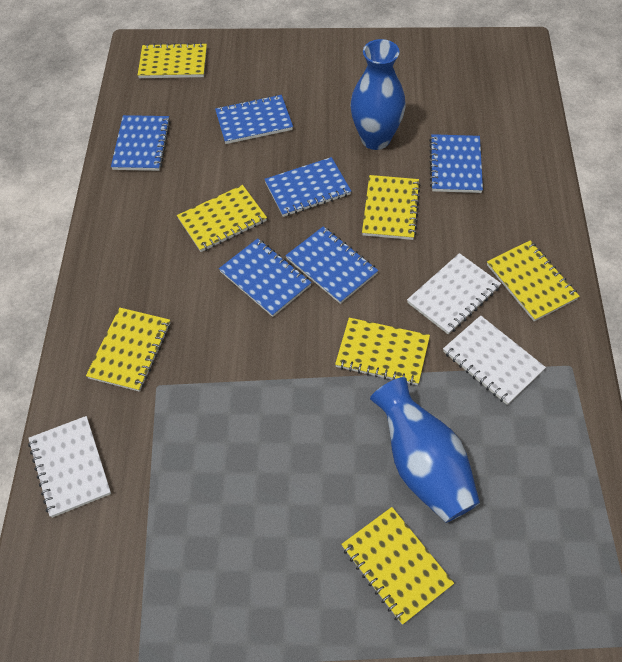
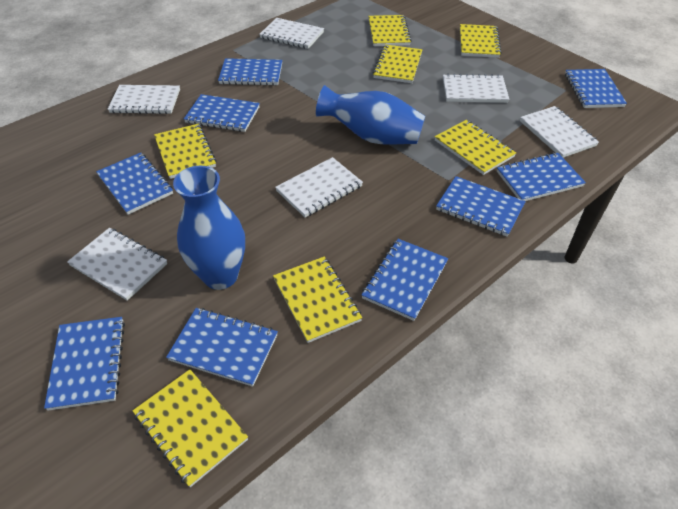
blue notebook: [111,115,171,171] [215,95,293,144] [219,238,312,317] [264,157,351,217] [285,226,378,304] [429,134,483,193] = 6 -> [44,317,125,411] [96,153,173,215] [166,308,278,387] [184,94,260,132] [218,58,282,86] [361,239,448,321] [436,176,526,237] [497,153,586,201] [565,69,627,108] = 9
white notebook: [28,416,111,518] [407,253,501,334] [443,315,546,405] = 3 -> [67,228,167,301] [108,85,180,114] [259,18,324,49] [275,157,363,218] [443,74,509,103] [520,106,599,158] = 6

